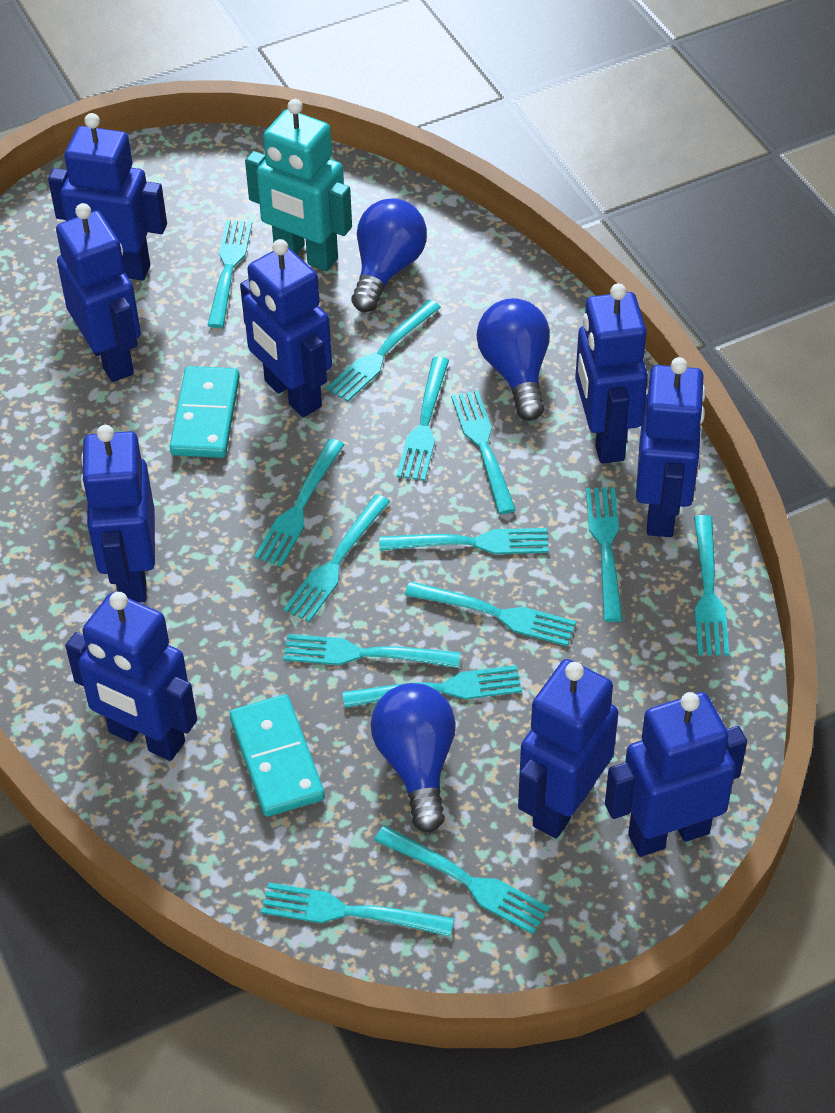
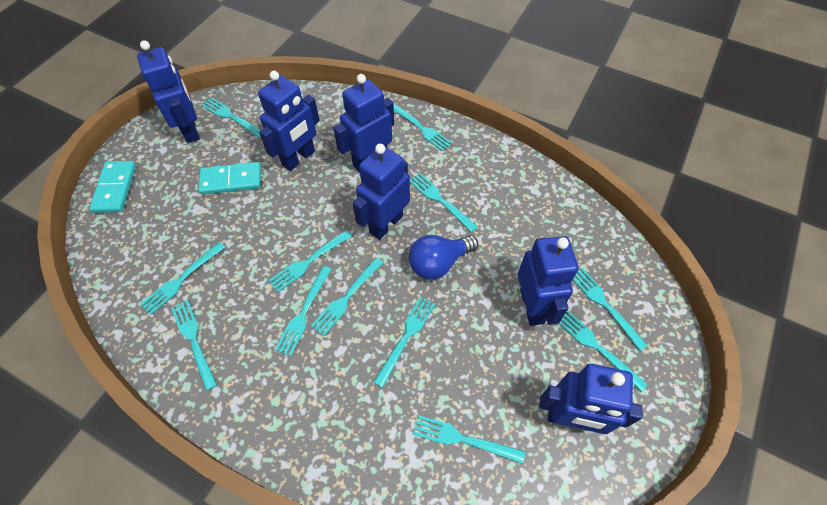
blue light bulb: [352,198,427,312] [371,683,456,833] [477,298,550,421] = 3 -> [409,235,478,280] = 1
blue robot: [48,113,167,281] [56,203,141,382] [65,592,197,761] [81,425,155,602] [240,239,332,417] [518,659,618,838] [575,284,648,464] [605,692,747,857] [636,357,706,537] = 9 -> [137,40,200,143] [258,71,320,171] [333,74,394,173] [353,144,410,240] [518,236,579,326] [539,364,643,434] = 6
turquoise fork: [207,220,252,328] [254,439,345,567] [261,883,454,937] [283,494,390,622] [283,634,460,668] [326,300,441,402] [342,665,522,708] [374,825,550,934] [379,528,549,554] [397,357,449,481] [405,581,576,646] [451,390,516,514] [586,487,623,622] [694,515,729,656] = 14 -> [140,242,225,315] [171,300,217,391] [202,97,261,138] [268,230,352,292] [275,266,332,356] [311,257,384,336] [373,297,435,388] [393,103,452,151] [410,173,478,233] [412,415,525,464] [559,310,648,392] [573,268,648,351] = 12
turquoise robot: [245,99,352,271] = 1 -> none = 0

